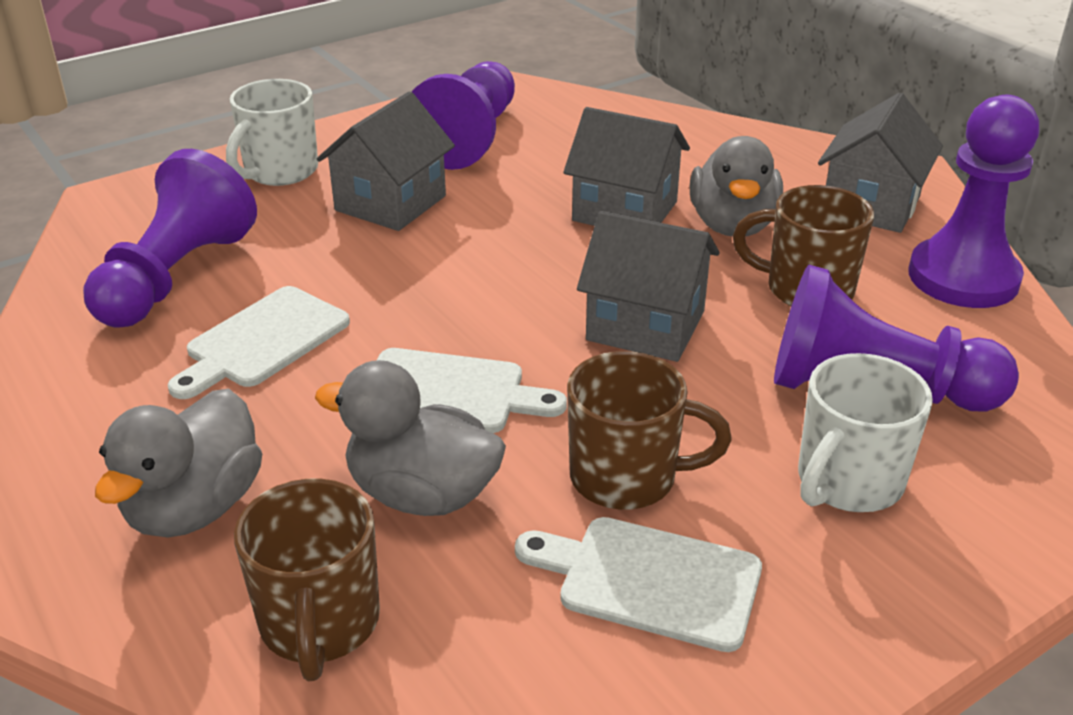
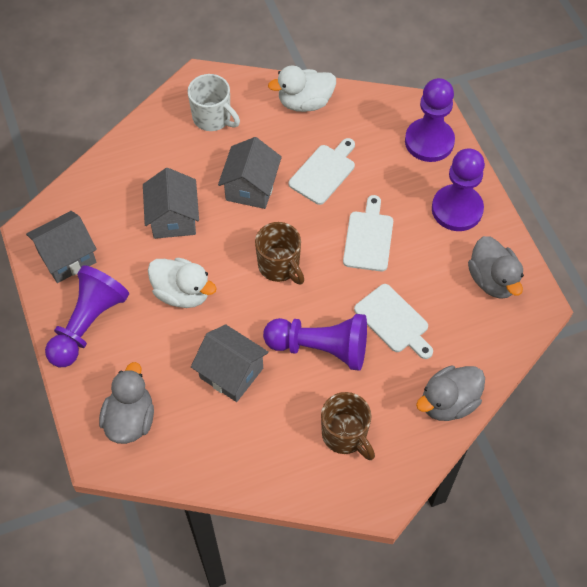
brown mug: [234,479,380,681] [567,351,732,510] [733,185,874,306] = 3 -> [255,222,304,285] [321,392,375,460] = 2
white duck: none = 0 -> [148,258,217,308] [268,65,336,112] = 2
white mug: [226,79,318,186] [798,353,933,512] = 2 -> [188,74,240,131] = 1

